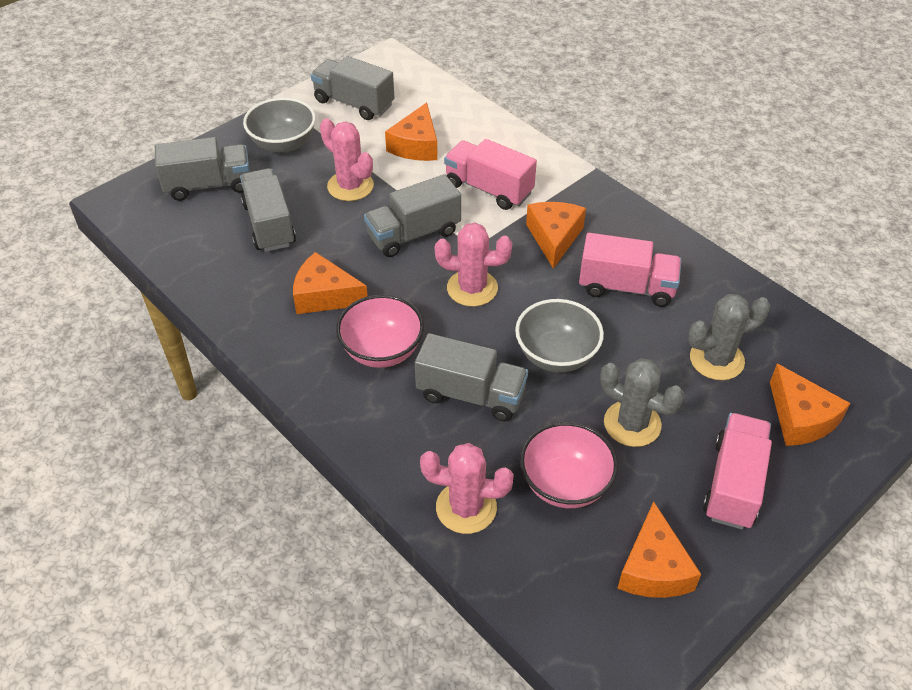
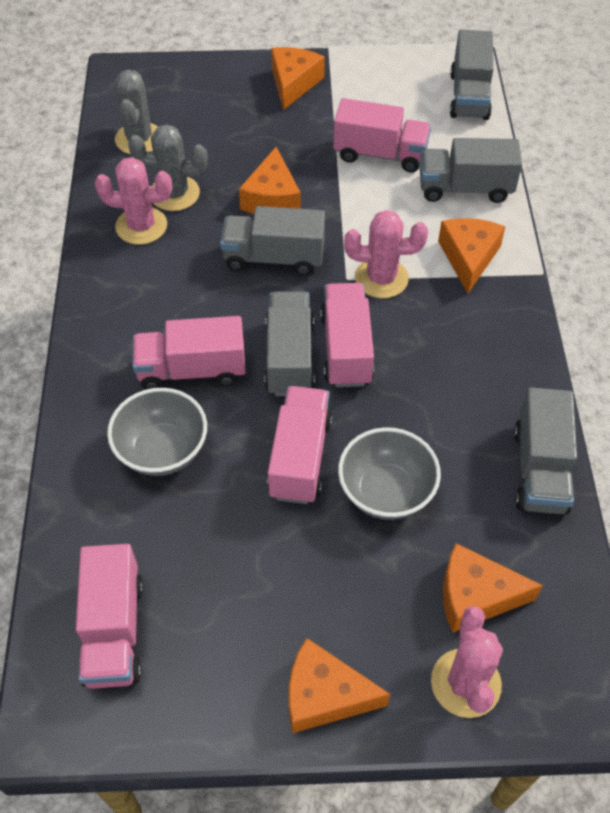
pink bowl: [336,294,424,368] [520,422,618,508] = 2 -> none = 0
pink truck: [444,139,537,210] [579,233,682,307] [703,413,772,529] = 3 -> [76,544,143,689] [132,316,246,390] [267,386,332,504] [320,283,374,387] [333,98,431,172] = 5

